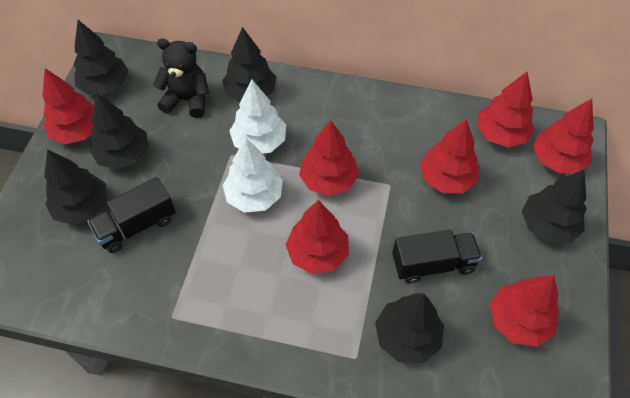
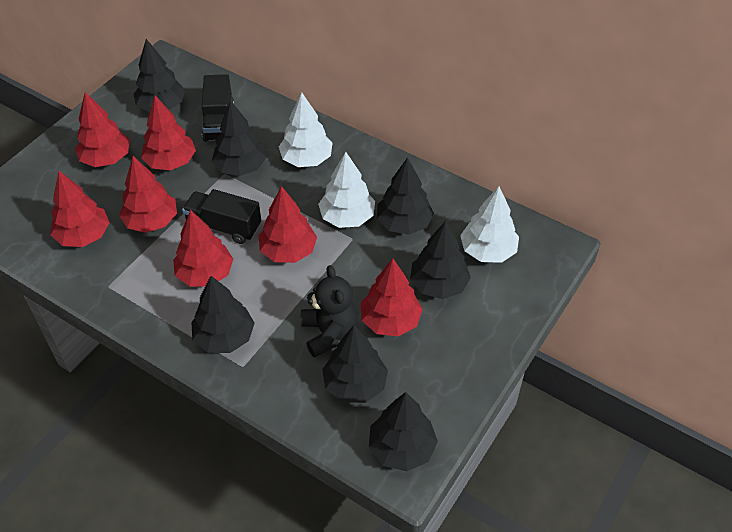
black tree: [44,149,107,225] [73,20,129,95] [90,94,149,169] [222,27,276,102] [375,293,444,363] [522,170,587,243] = 6 -> [134,39,185,112] [191,276,255,353] [212,100,267,176] [322,325,388,403] [369,392,438,471] [377,157,434,235] [410,221,471,299] = 7
white tree: [223,137,283,213] [230,79,286,154] = 2 -> [279,93,332,167] [318,152,375,228] [460,187,519,263] = 3

